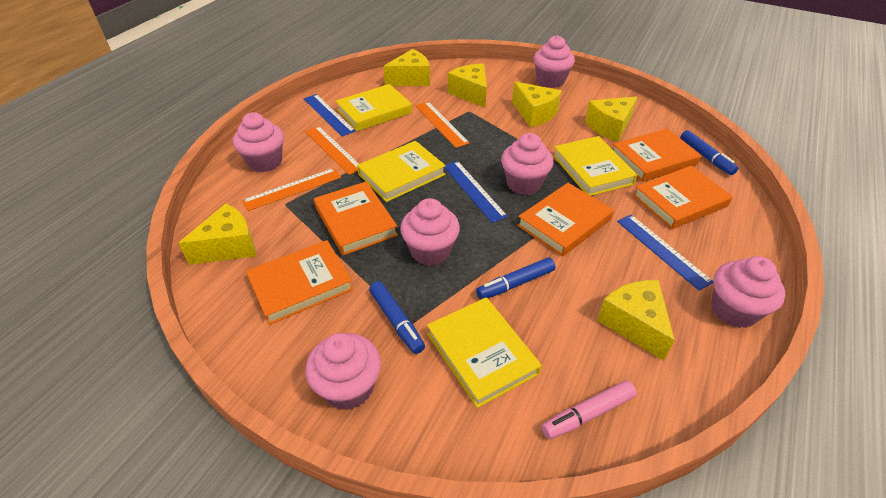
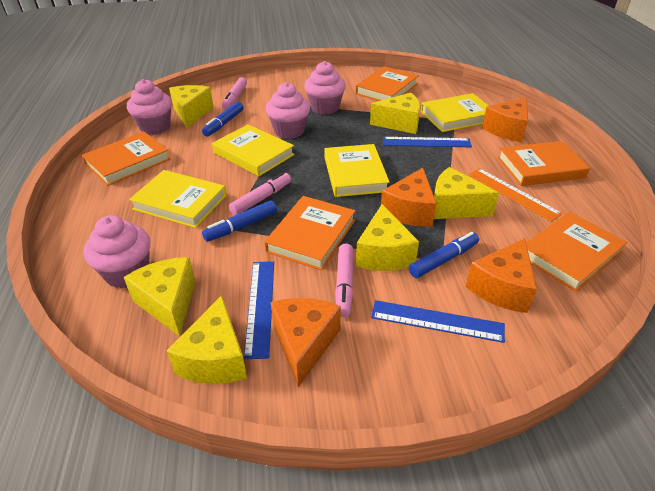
orange cheese: none = 0 -> [271,298,341,388] [381,168,437,227] [465,238,537,313] [482,98,528,142] = 4
orange ruler: [242,168,341,211] [305,126,359,175] [415,102,470,148] = 3 -> [468,168,563,222] = 1
pink cupcake: [233,112,284,173] [305,333,381,410] [400,198,460,266] [501,133,553,195] [534,35,575,88] [711,256,785,328] = 6 -> [84,215,151,288] [127,79,172,135] [266,82,310,139] [304,61,346,115] = 4
pink marker: [541,380,637,439] = 1 -> [222,77,247,110] [229,172,291,215] [335,244,353,317] = 3

